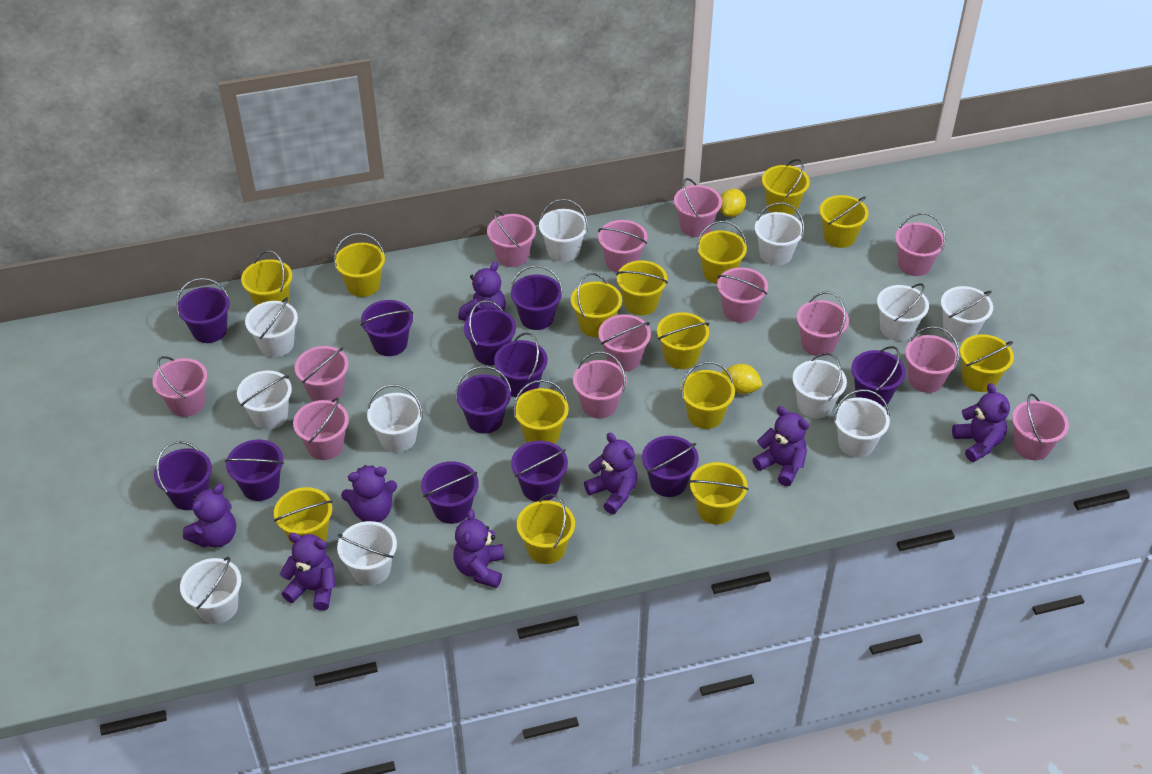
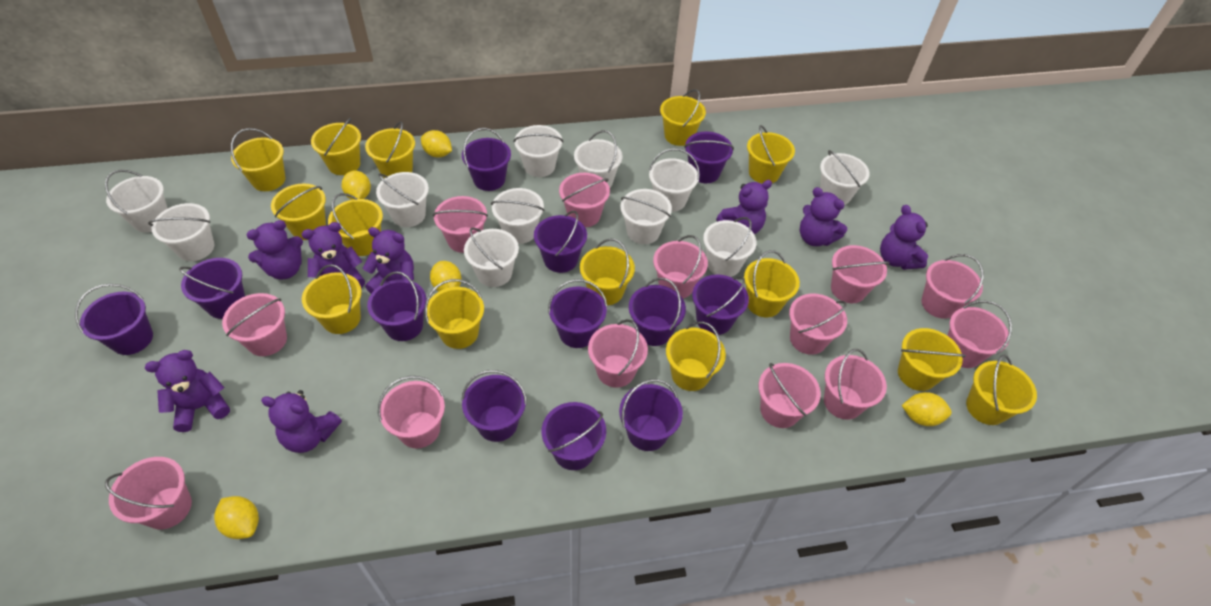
yellow lemon: [720,189,746,217] [722,364,762,394] = 2 -> [214,496,259,539] [342,170,371,200] [421,130,452,157] [430,261,461,292] [902,392,952,426] = 5

